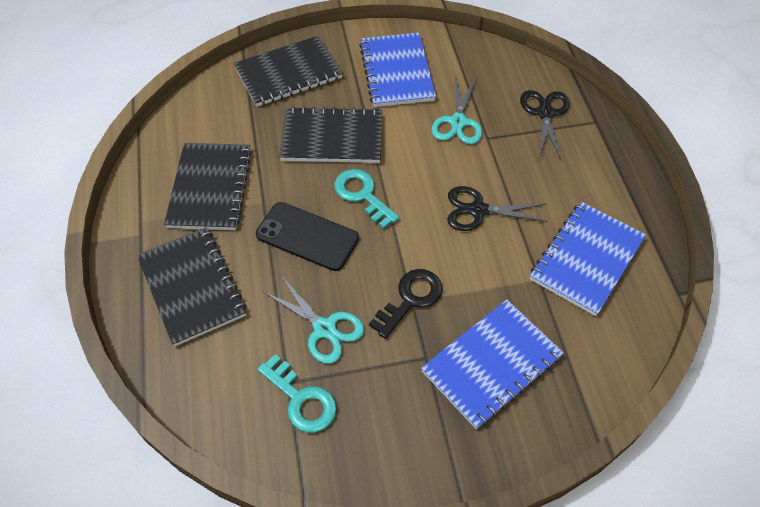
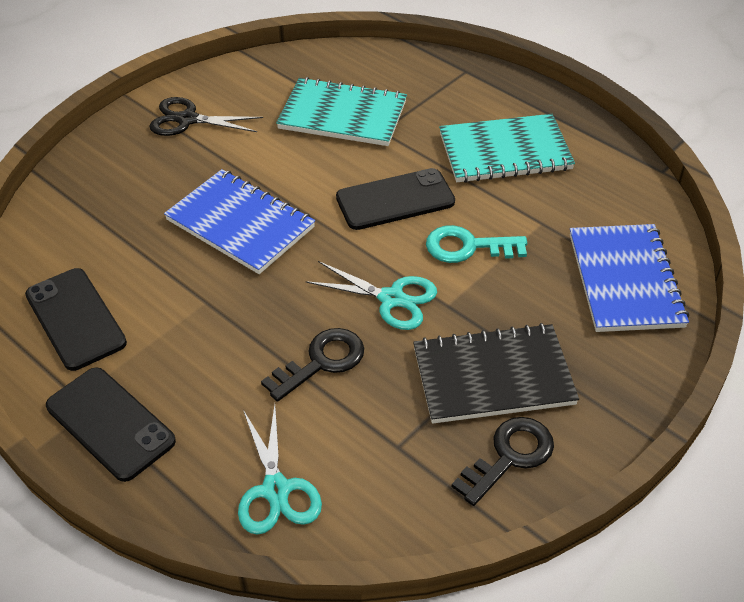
black key: [369,269,443,339] = 1 -> [261,328,364,402] [451,417,554,506] = 2
black notebook: [137,227,246,347] [164,143,252,230] [234,36,343,107] [279,106,382,163] = 4 -> [413,323,579,424] = 1
black phone: [256,202,359,271] = 1 -> [25,268,127,371] [46,367,176,482] [336,168,455,230] = 3
black scissors: [448,186,549,231] [520,90,570,160] = 2 -> [149,97,263,136] = 1
blue notebook: [359,33,436,107] [421,300,564,429] [530,202,646,316] = 3 -> [164,169,315,274] [570,224,689,332] = 2
turquoise key: [257,354,337,433] [334,169,399,229] = 2 -> [426,225,527,263] = 1
turquoise notebook: none = 0 -> [276,77,407,146] [439,114,575,183] = 2

